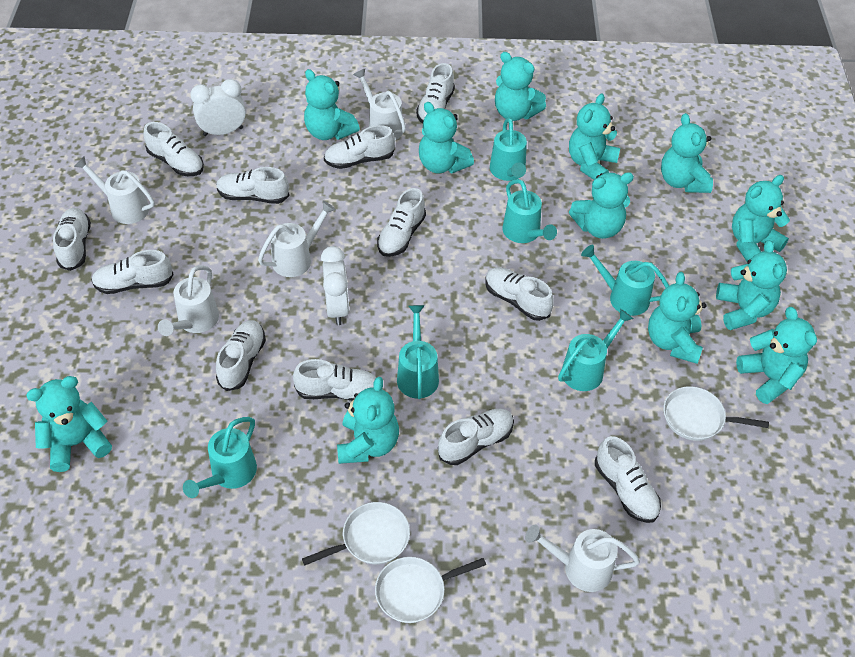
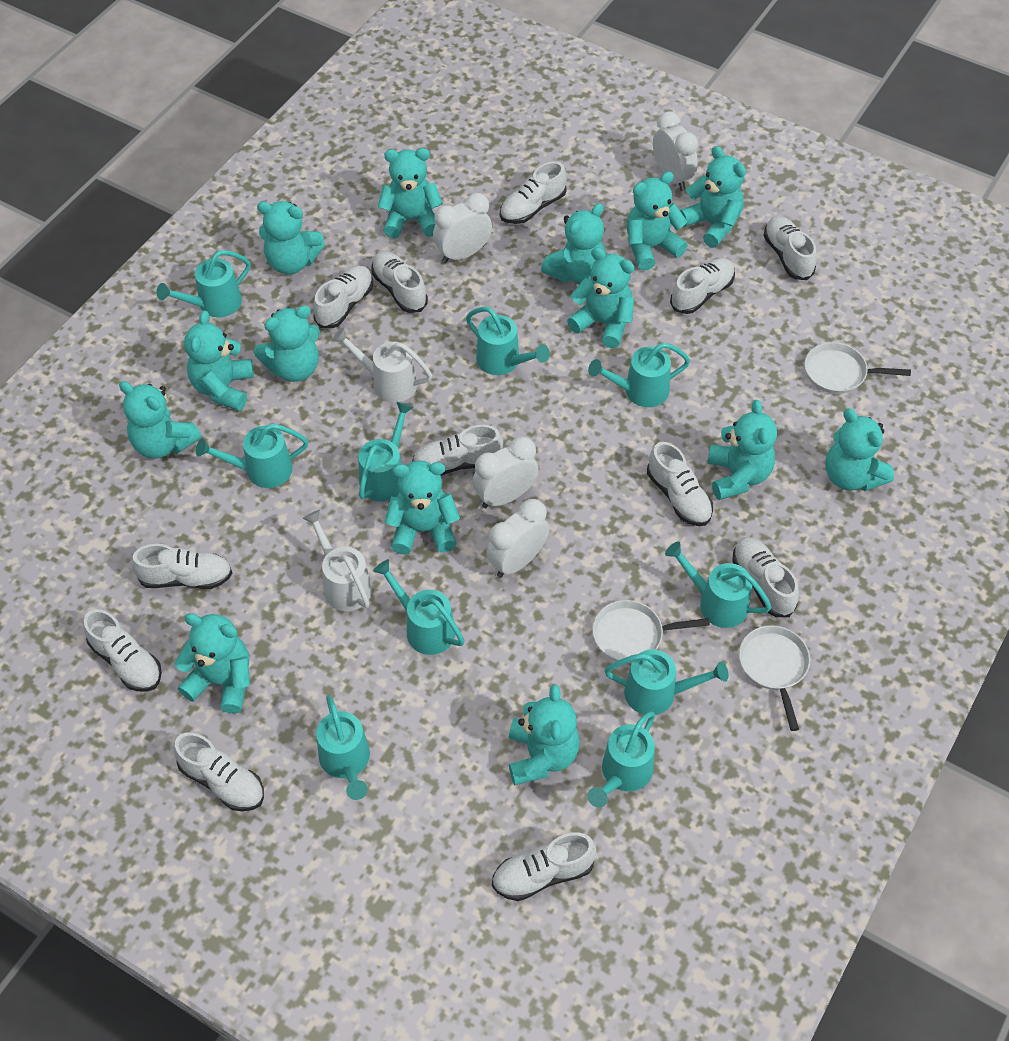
turquoise teddy bear: [26,376,112,472] [304,69,360,140] [337,377,399,464] [419,102,474,174] [495,52,546,121] [569,93,620,180] [569,172,634,239] [648,272,706,364] [661,113,713,193] [716,240,787,330] [732,175,790,261] [736,307,817,404] = 12 -> [119,381,202,459] [174,613,250,714] [184,311,254,411] [254,306,320,382] [257,201,325,274] [378,148,443,238] [384,461,460,555] [509,685,580,785] [541,203,606,283] [567,247,635,348] [627,172,688,271] [680,146,746,248] [707,400,777,500] [826,408,894,491] = 14
turquoise watering can: [183,417,257,498] [397,305,439,399] [490,118,527,181] [502,179,557,243] [558,309,634,391] [581,245,669,316] = 6 -> [156,250,251,317] [196,424,308,488] [316,695,370,800] [358,402,414,502] [373,559,465,655] [466,307,550,375] [587,711,655,808] [588,343,690,407] [605,649,729,715] [665,541,772,628] = 10
white clock: [190,79,246,136] [321,246,349,325] = 2 -> [433,193,492,263] [473,436,539,508] [486,499,549,578] [653,111,698,191] = 4
white watering can: [74,156,155,224] [158,265,219,336] [258,201,336,277] [353,69,406,140] [525,525,640,592] = 5 -> [303,510,372,611] [332,328,432,402] = 2

